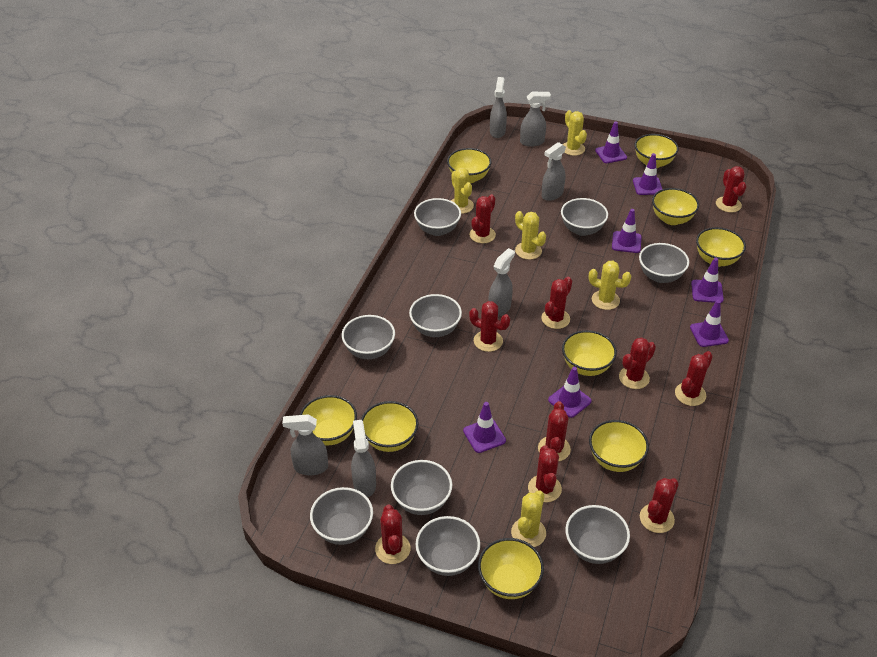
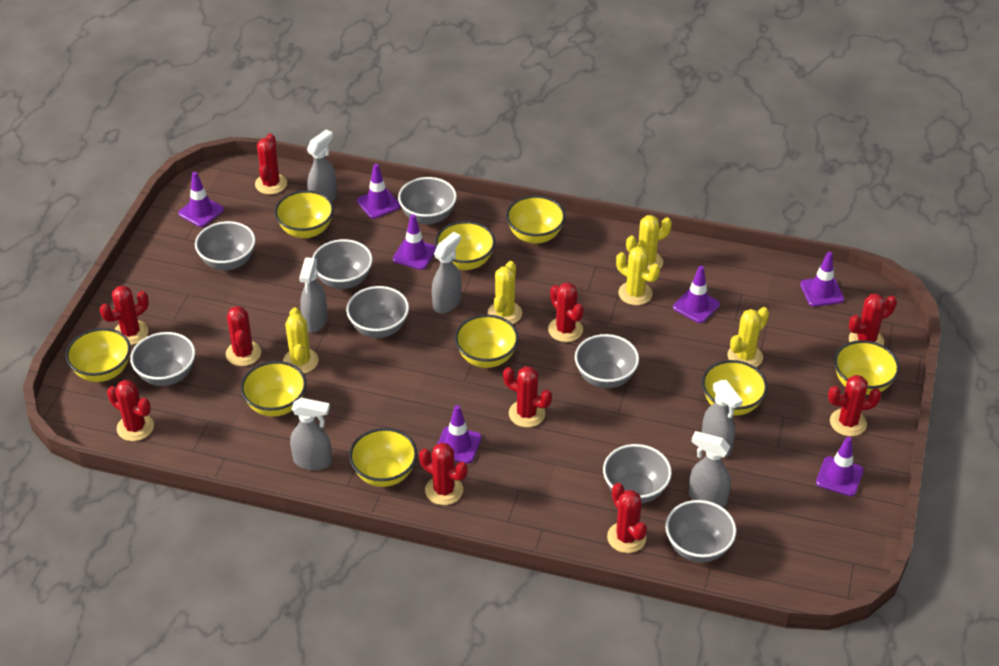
grey bowl: [310,487,373,545] [342,315,395,359] [391,460,452,515] [409,294,462,337] [414,198,461,236] [415,516,480,576] [561,198,608,236] [565,505,630,564] [639,243,689,283] = 9 -> [130,332,195,386] [195,221,255,270] [312,239,373,289] [346,286,409,338] [398,177,457,225] [575,334,639,388] [603,444,672,503] [665,500,736,563] = 8

